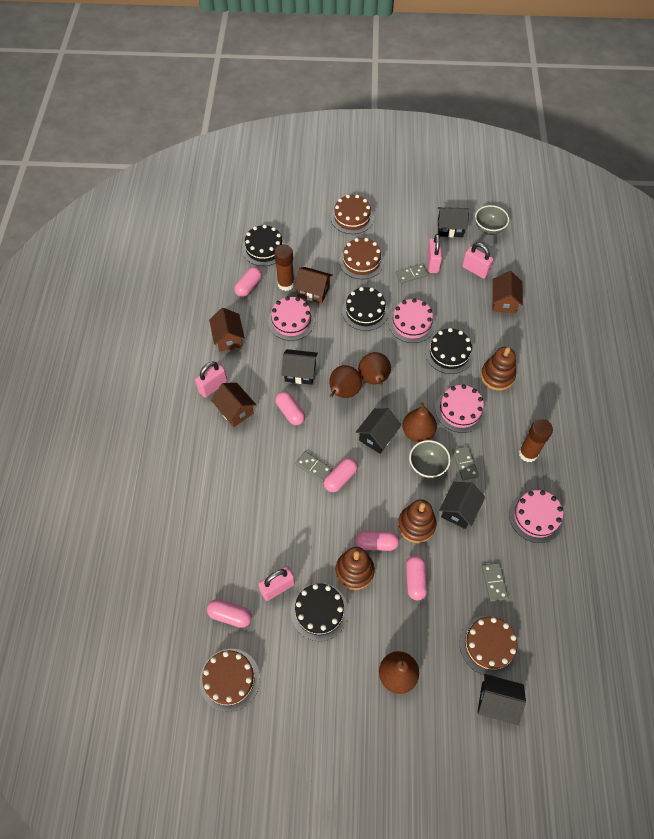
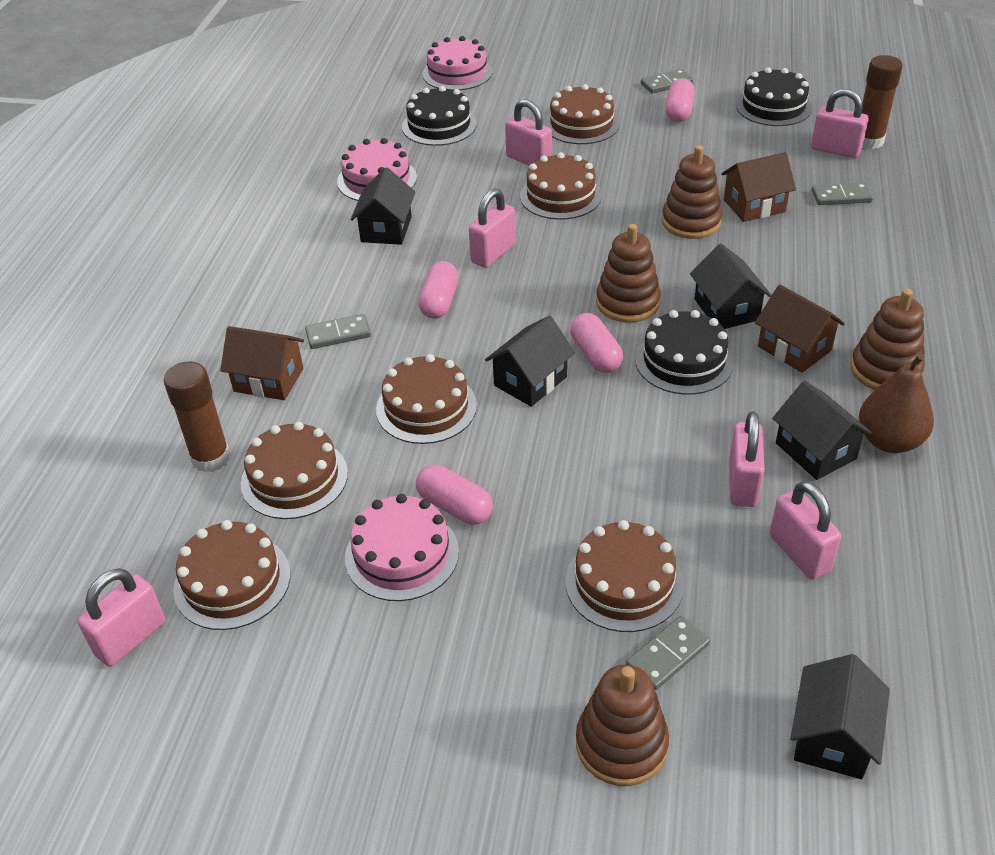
black cake: [242,225,286,266] [291,583,348,641] [342,287,389,331] [425,328,474,374] = 4 -> [402,86,477,146] [635,310,734,395] [736,67,812,126] = 3
brown cake: [200,649,260,712] [331,195,374,234] [339,238,384,279] [459,616,519,676] = 4 -> [173,520,290,630] [241,422,348,519] [376,354,477,444] [520,152,602,220] [544,84,620,144] [566,520,684,632] = 6
brown house: [209,308,245,351] [211,383,256,427] [294,267,332,303] [492,271,523,313] = 4 -> [220,326,304,400] [721,152,796,222] [755,284,845,373] = 3
brown pear: [329,365,362,398] [358,352,391,386] [379,651,419,694] [402,402,437,442] = 4 -> [859,353,934,453] = 1
brown stacking toy: [335,547,375,590] [398,499,436,543] [481,347,516,390] = 3 -> [576,665,669,786] [596,224,661,323] [662,145,723,239] [851,289,925,390] = 4
grey bowl: [409,440,451,479] [475,205,509,235] = 2 -> none = 0
pink cake: [268,296,315,341] [388,298,436,343] [435,384,486,433] [509,490,564,543] = 4 -> [337,138,417,201] [345,494,459,601] [422,36,493,90] = 3
pink capsule: [207,599,252,628] [234,267,262,297] [275,391,305,425] [324,458,358,492] [355,531,399,551] [406,555,427,600] = 6 -> [416,465,493,524] [418,261,458,319] [570,313,623,373] [666,78,695,122] = 4
pink padlock: [195,361,228,398] [258,566,295,601] [427,234,442,273] [462,243,494,279] = 4 -> [77,568,165,667] [469,189,516,268] [505,99,552,166] [729,411,765,507] [770,481,841,580] [811,89,869,158] = 6

